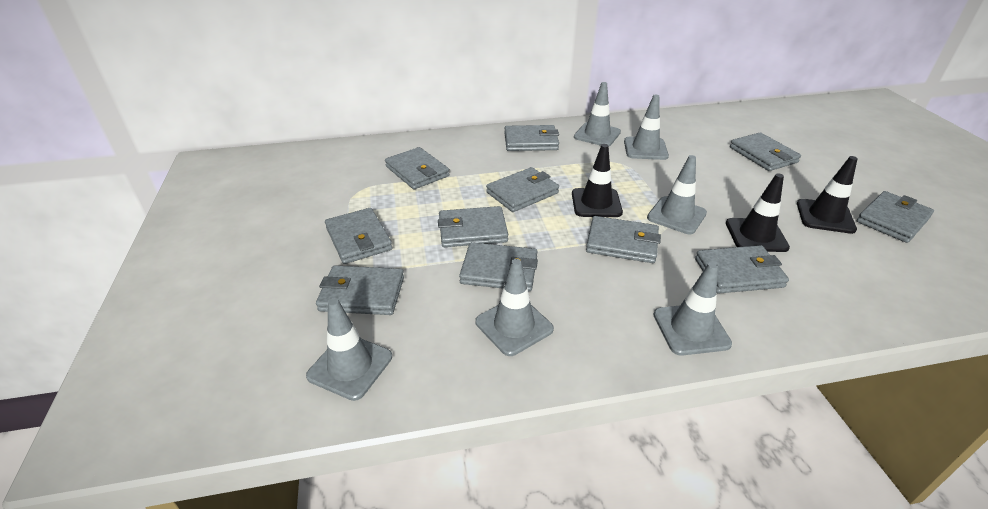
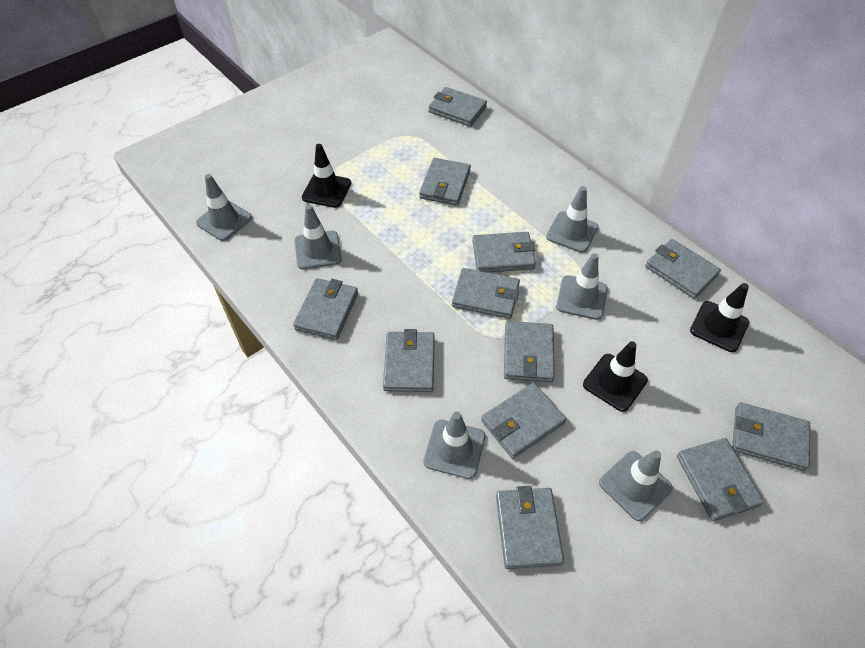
grey wallet: [316,265,404,315] [325,208,393,264] [385,147,449,189] [438,206,508,247] [459,242,538,291] [486,167,559,212] [504,125,559,151] [586,216,661,263] [695,245,789,293] [730,133,801,171] [857,191,934,243] = 11 -> [293,278,358,340] [383,329,435,392] [419,158,471,206] [429,87,487,127] [452,268,520,319] [472,232,536,273] [481,383,566,459] [496,486,564,569] [504,321,555,382] [645,239,721,299] [677,438,764,521] [732,402,810,471] = 12

